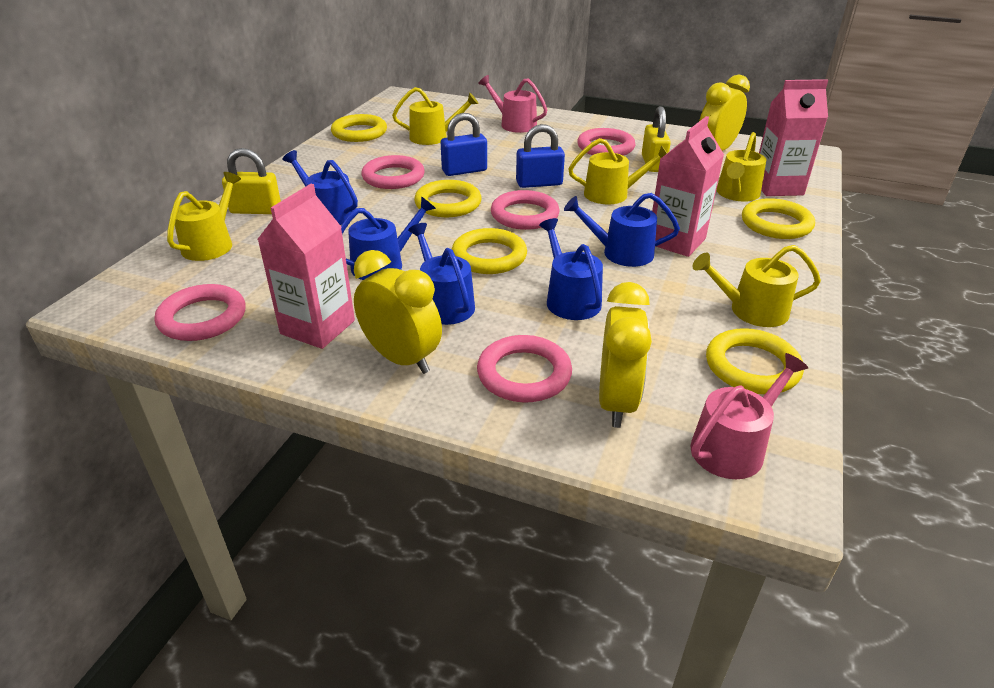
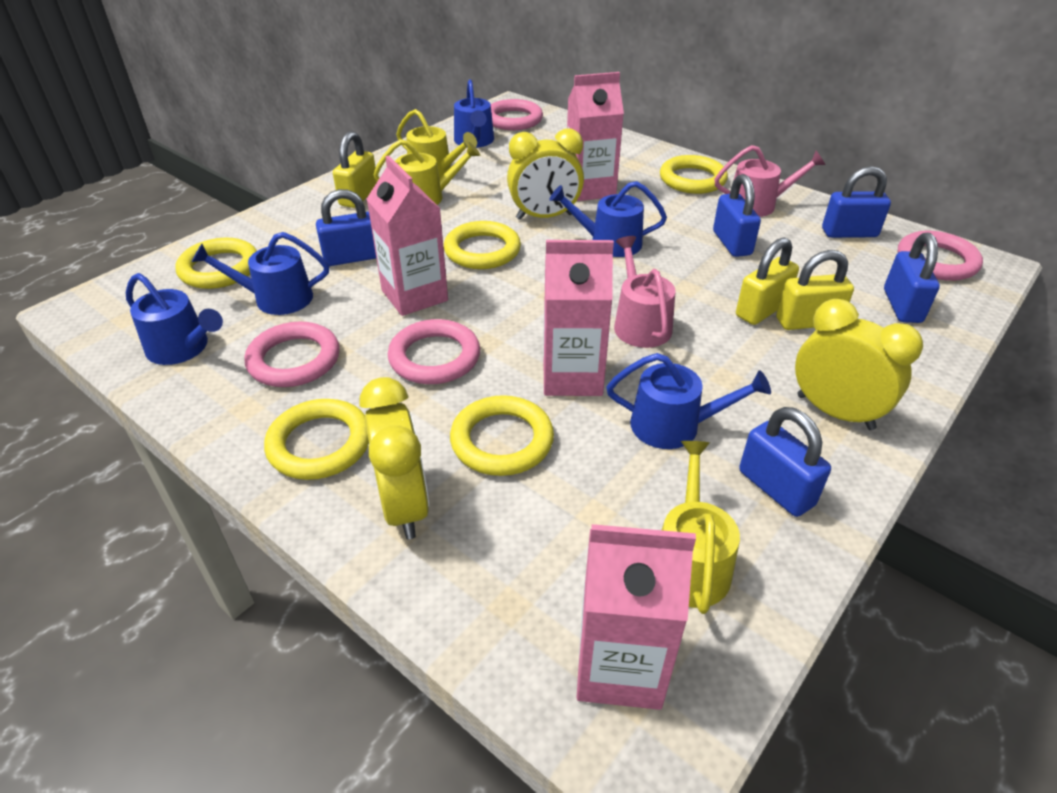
blue padlock: [441,113,487,176] [516,124,565,188] = 2 -> [316,189,376,266] [713,174,761,257] [739,407,831,517] [822,166,891,238] [884,233,940,323] = 5
pink carton: [257,184,355,349] [652,116,724,257] [759,79,828,196] = 3 -> [367,156,448,316] [543,240,614,396] [567,72,624,201] [577,524,696,710] = 4
pink ring: [155,284,246,341] [361,155,425,189] [477,335,572,402] [491,190,560,230] [577,128,636,156] = 5 -> [245,322,340,387] [388,319,480,384] [491,99,543,130] [898,231,983,281] = 4
yellow padlock: [222,148,281,214] [642,106,671,172] = 2 -> [333,131,377,208] [736,237,799,325] [776,250,854,330] = 3
yellow watering can: [167,172,241,261] [392,87,479,145] [568,138,667,204] [692,245,821,327] [716,132,767,202] = 5 -> [373,139,480,205] [396,109,477,178] [662,441,740,614] = 3

